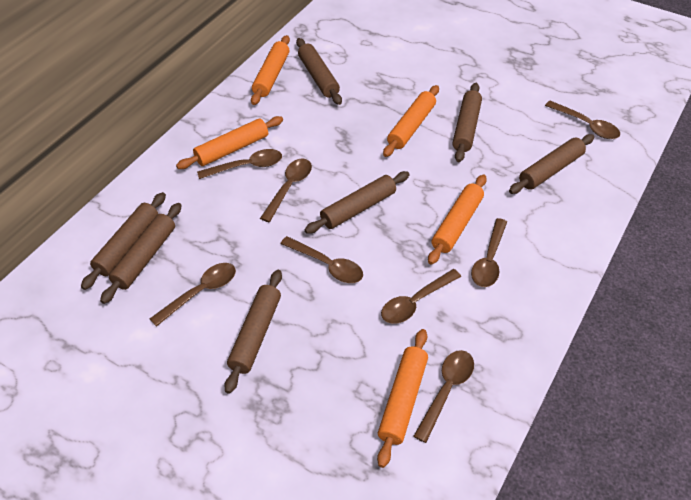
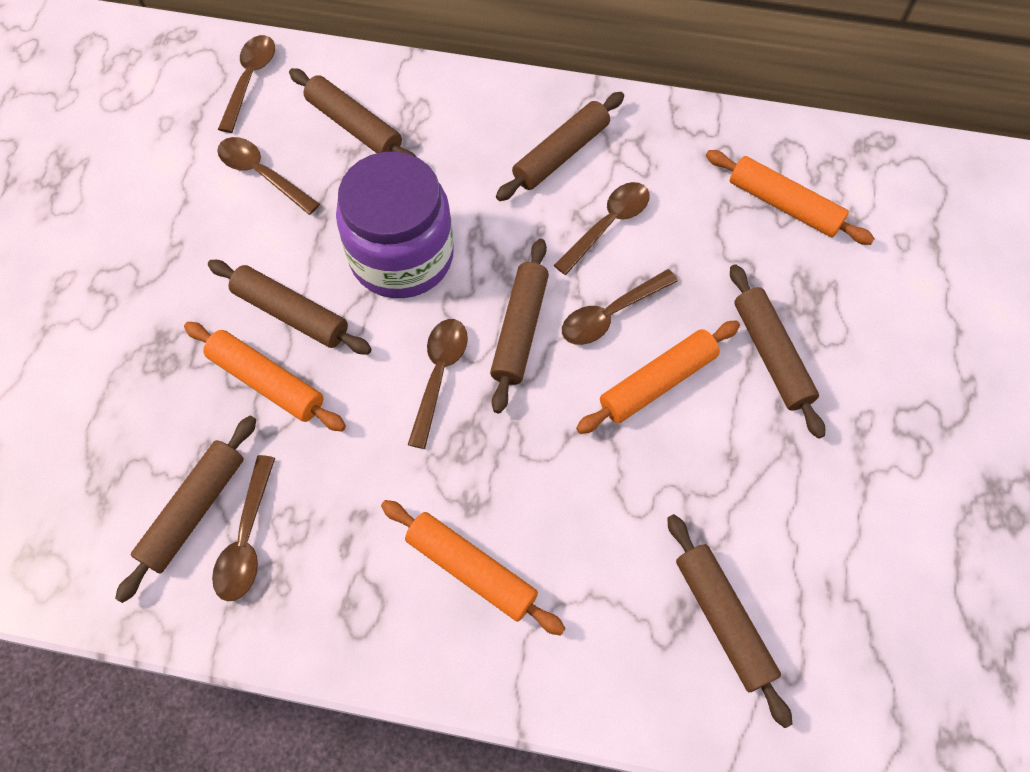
brown spoon: [150,263,236,327] [197,149,282,179] [260,158,312,222] [280,236,363,283] [381,269,461,324] [413,350,474,443] [471,218,507,287] [545,101,620,139] = 8 -> [212,455,275,601] [217,137,320,215] [218,35,275,133] [408,319,468,449] [553,182,650,275] [562,269,678,345] = 6
orange rolling pin: [176,116,283,169] [251,35,290,105] [377,329,428,468] [383,85,439,157] [428,174,487,265] = 5 -> [184,322,346,431] [381,500,566,635] [576,320,740,434] [706,150,875,245] = 4
purple jar: none = 0 -> [336,152,454,298] = 1

